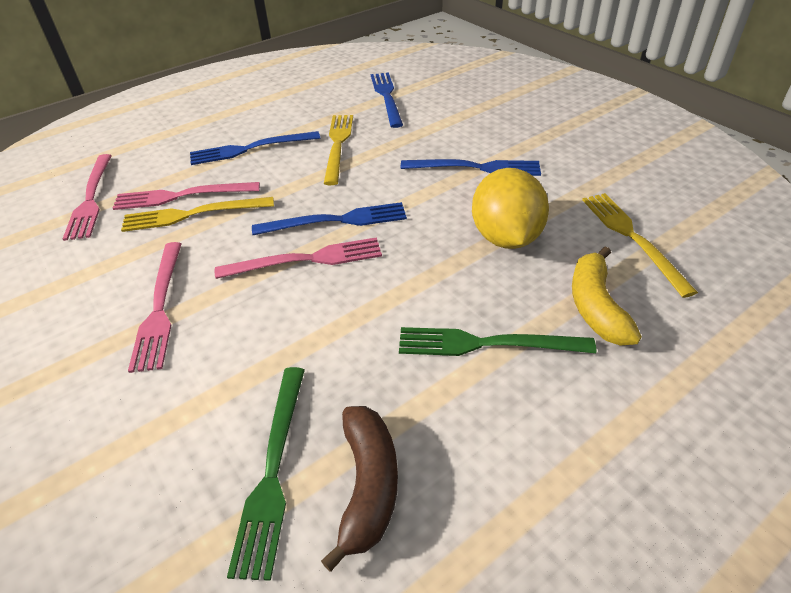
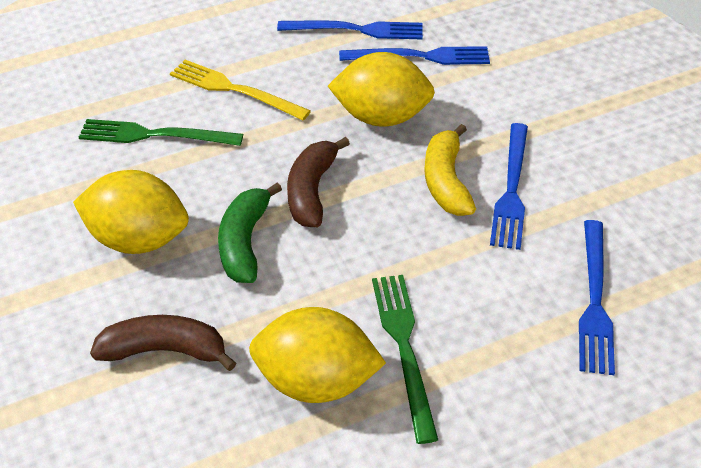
brown banana: [321,406,398,572] = 1 -> [90,315,236,371] [287,137,350,227] = 2
green banana: none = 0 -> [218,183,282,283] = 1
pink fork: [63,154,112,241] [113,182,260,210] [128,242,181,373] [215,237,382,279] = 4 -> none = 0
yellow fork: [121,197,274,232] [324,115,353,185] [582,193,698,298] = 3 -> [170,60,311,120] = 1
yellow lemon: [472,168,549,249] = 1 -> [73,170,189,254] [249,307,386,403] [328,52,435,127] = 3

